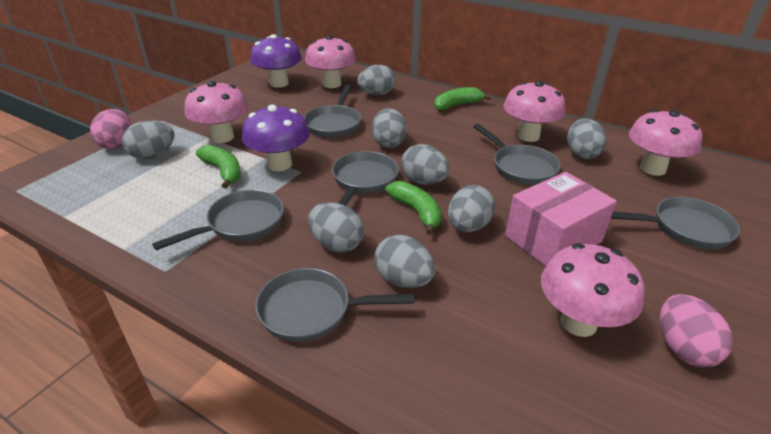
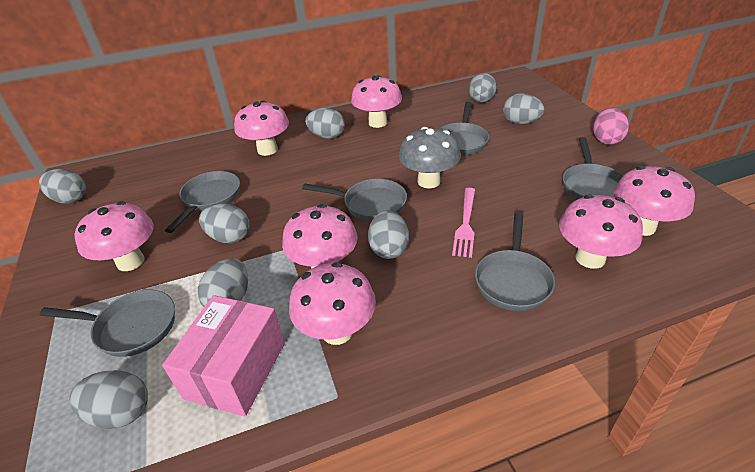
green banana: [196,145,241,188] [385,181,442,235] [435,87,491,110] = 3 -> none = 0
grey mushroom: none = 0 -> [399,127,461,188] = 1
pink egg: [90,109,131,149] [660,294,733,367] = 2 -> [593,108,629,145] = 1
pink fork: none = 0 -> [452,188,475,258] = 1
pink mushroom: [185,81,248,143] [305,35,356,88] [504,81,565,142] [541,243,645,337] [629,110,702,176] = 5 -> [74,201,153,271] [234,100,289,156] [282,204,358,269] [289,262,376,345] [351,75,402,128] [559,194,643,269] [613,166,695,236] = 7
purple mushroom: [242,105,310,171] [250,34,302,88] = 2 -> none = 0

